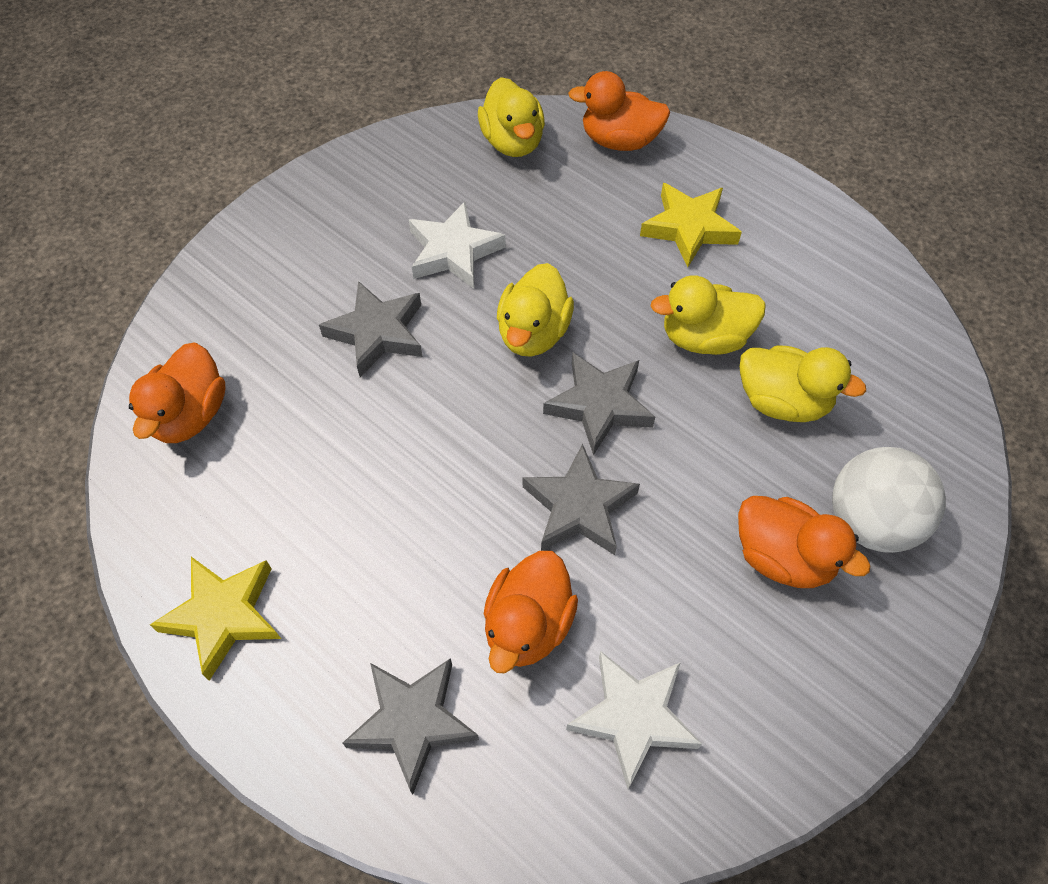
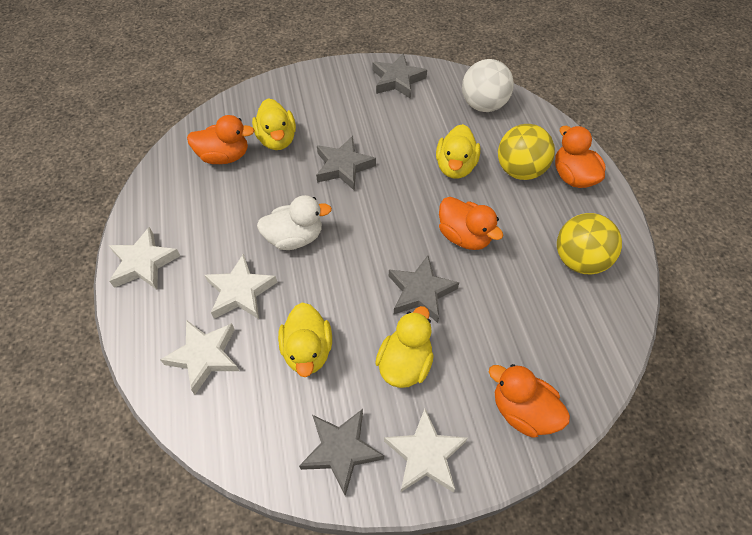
white duck: none = 0 -> [257,195,332,250] = 1
white star: [409,201,506,289] [566,652,702,789] = 2 -> [109,227,180,290] [160,320,239,394] [205,254,277,319] [384,409,468,493] = 4
yellow ball: none = 0 -> [498,124,555,180] [557,213,622,274] = 2
yellow star: [150,557,281,681] [640,183,742,267] = 2 -> none = 0

